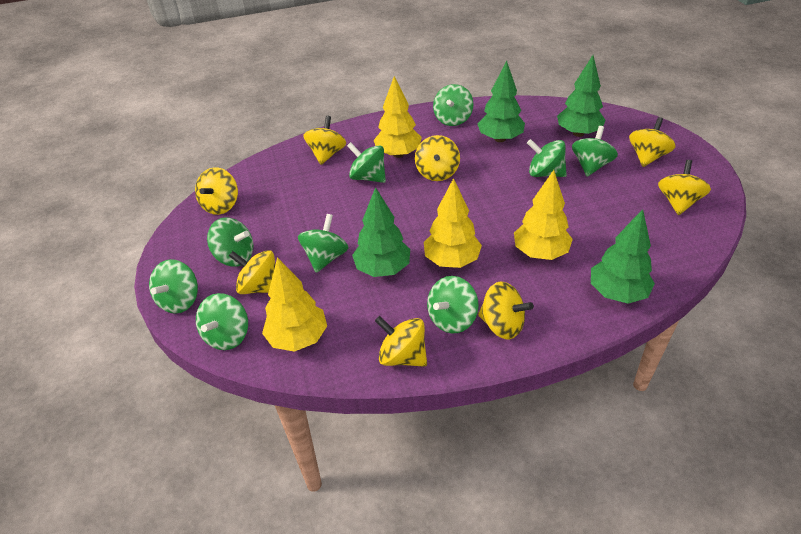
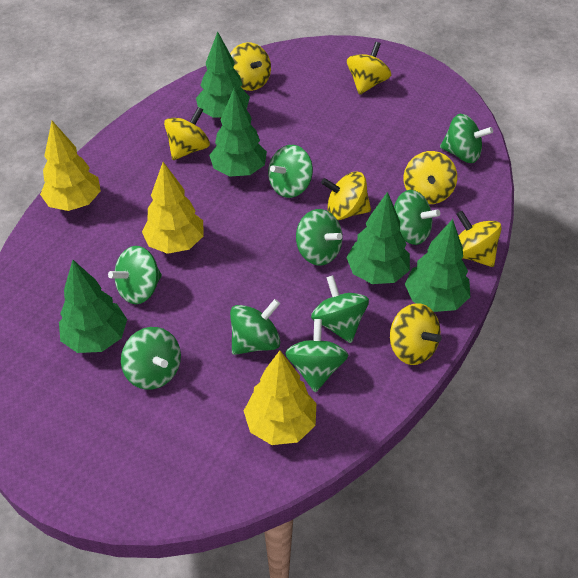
green tree: [352,187,410,277] [477,61,525,142] [557,55,606,137] [591,209,655,304] = 4 -> [59,260,127,353] [196,31,250,118] [209,88,267,176] [346,192,410,284] [405,219,470,312] = 5
yellow spinning top: [195,167,238,215] [229,250,275,294] [303,116,346,165] [375,316,427,367] [415,135,460,181] [478,281,534,339] [629,117,675,167] [658,160,711,215] = 8 -> [164,107,210,160] [230,42,271,91] [321,172,371,220] [347,42,391,95] [390,303,442,365] [404,151,457,204] [456,211,502,267] = 7
yellow tree: [262,257,327,352] [374,76,421,158] [424,178,482,268] [514,170,573,260] = 4 -> [40,121,101,211] [142,162,204,254] [244,351,316,445] = 3

